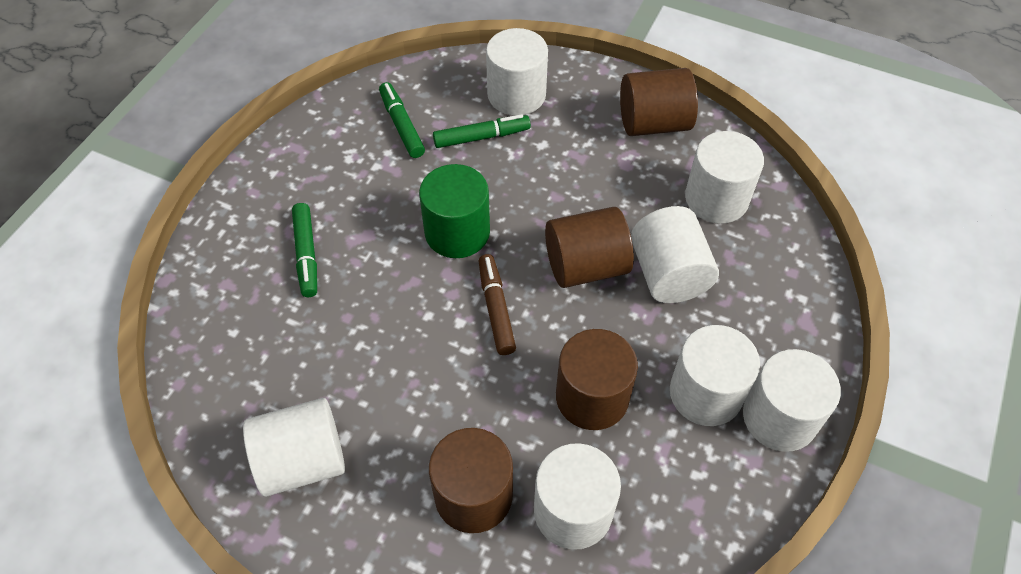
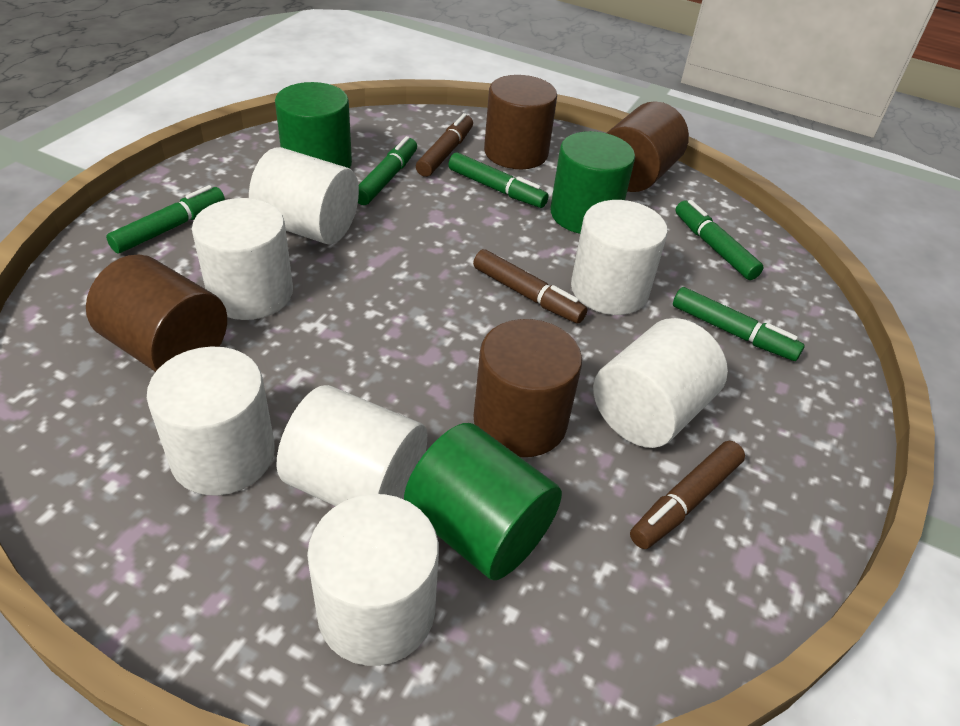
brown marker: [479,254,516,355] = 1 -> [416,113,473,177] [473,249,587,323] [630,441,745,549] = 3
green cylinder: [419,164,490,258] = 1 -> [275,82,352,169] [404,423,562,580] [550,131,635,234] = 3
green marker: [292,203,317,297] [379,82,425,158] [433,114,531,148] = 3 -> [106,185,225,254] [358,136,417,205] [448,152,549,208] [673,287,805,361] [675,200,764,280] = 5

